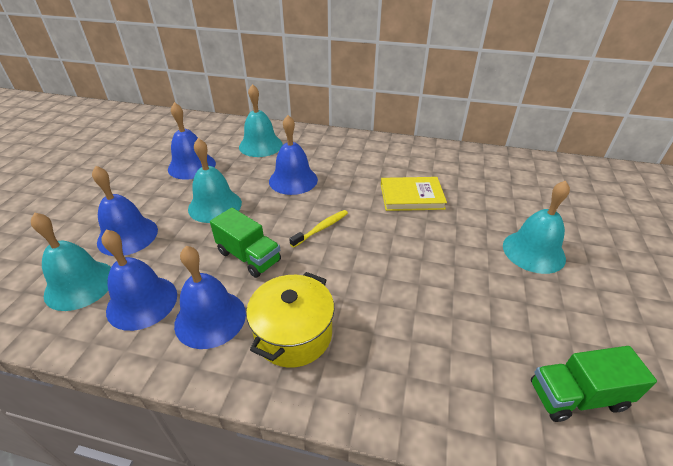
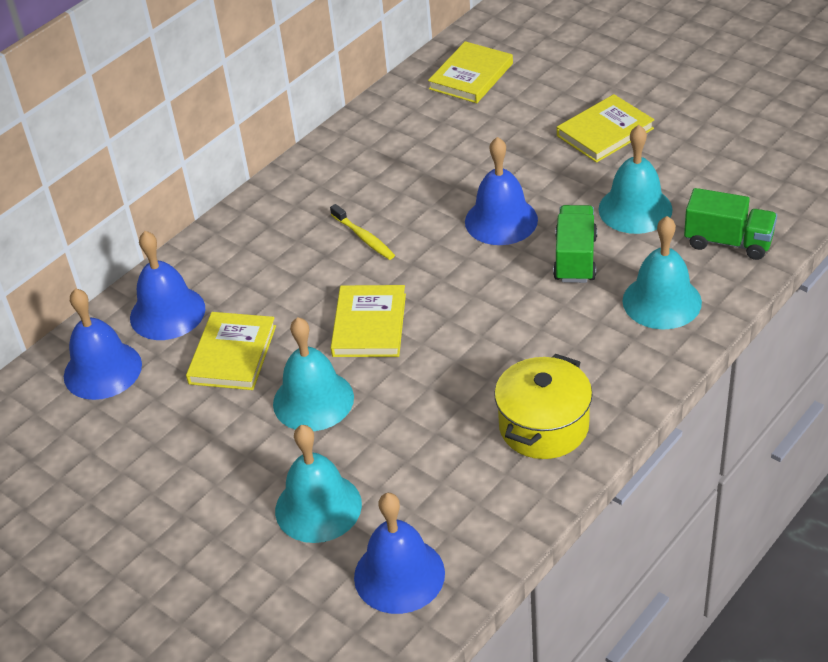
blue bell: [92,166,158,256] [101,230,177,331] [168,102,216,180] [174,246,246,349] [269,115,318,195] = 5 -> [64,288,142,400] [130,231,205,340] [354,493,445,614] [465,137,538,245] = 4
yellow book: [381,177,447,211] = 1 -> [186,312,276,390] [331,285,406,357] [428,41,513,103] [557,94,654,163] = 4

